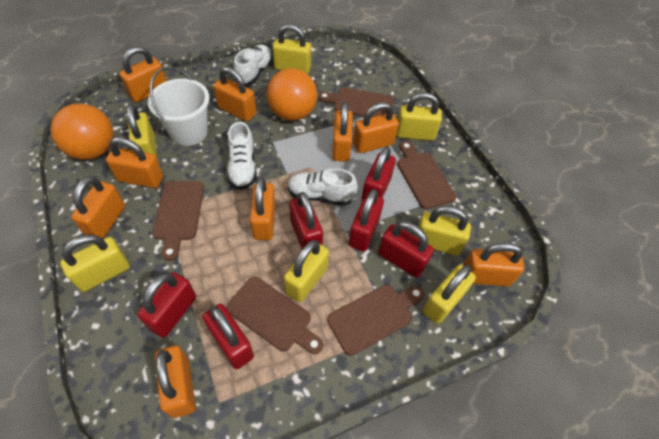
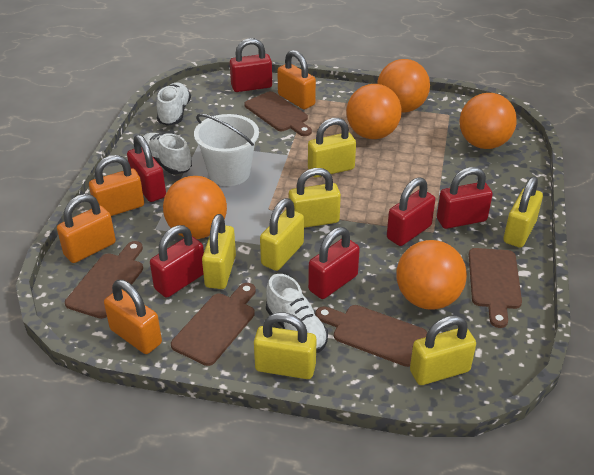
orange ball: [51,103,113,160] [266,68,317,121] = 2 -> [163,176,227,239] [346,84,402,139] [377,59,430,113] [396,240,467,310] [459,93,517,149] = 5
orange padlock: [71,176,125,239] [106,137,163,188] [119,46,167,102] [155,346,196,418] [213,67,256,122] [250,177,276,240] [332,102,353,162] [353,102,399,153] [463,242,524,286] = 9 -> [57,194,116,263] [89,155,144,216] [104,280,162,354] [277,50,316,109] = 4

